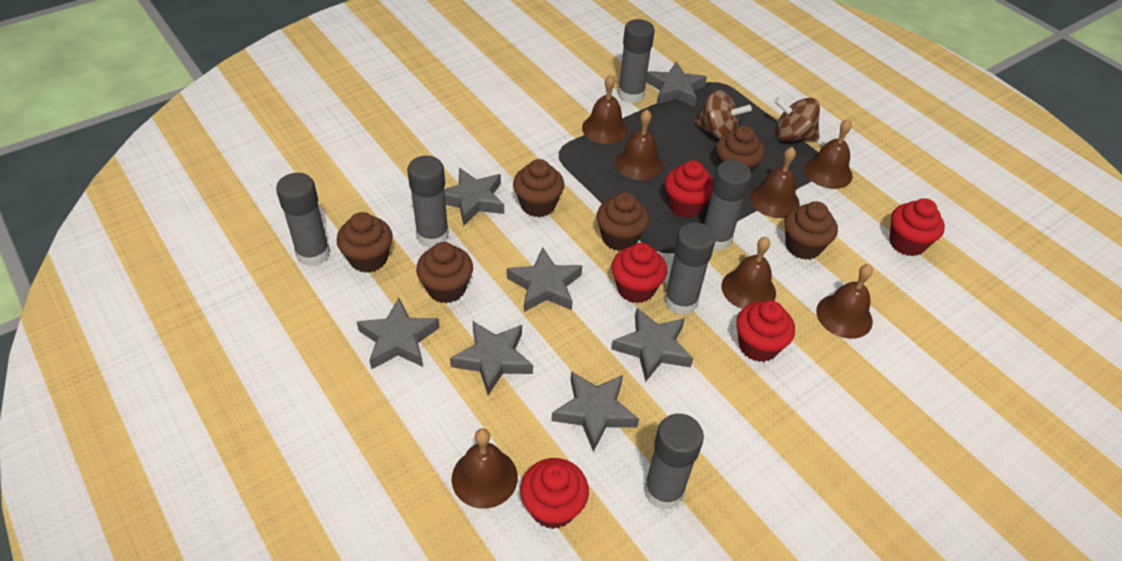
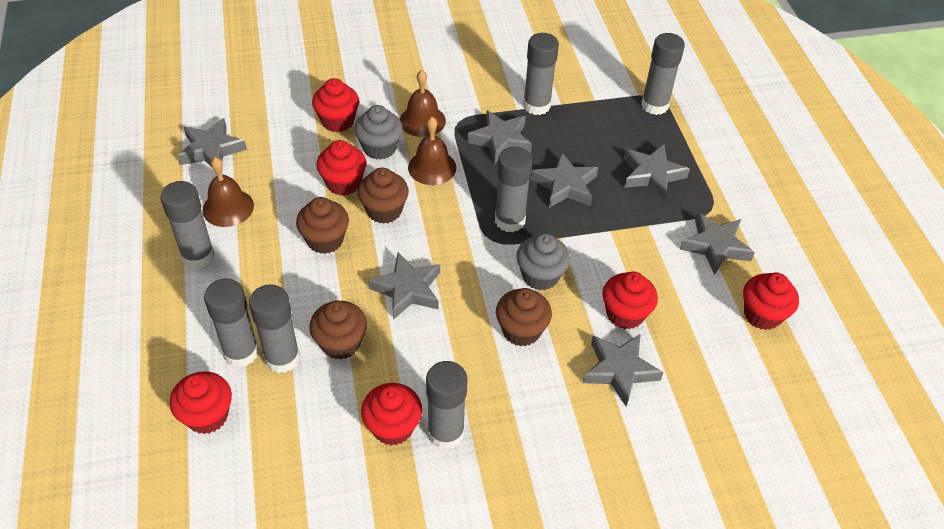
brown bell: [452,428,518,509] [582,75,628,144] [615,110,663,180] [721,237,776,309] [750,147,800,218] [804,119,853,189] [816,264,873,339] = 7 -> [202,157,254,227] [400,70,446,137] [408,117,456,185] = 3
brown cupcake: [336,212,393,273] [416,242,473,303] [513,159,564,217] [596,192,649,251] [716,126,765,174] [785,201,838,260] = 6 -> [296,197,349,254] [309,301,367,359] [358,168,409,224] [496,288,552,346] = 4
brown spinning top: [694,90,752,139] [774,97,820,141] = 2 -> none = 0
grey cupcake: none = 0 -> [354,105,403,160] [516,233,570,290] = 2
grey glue stick: [276,173,330,266] [407,156,449,248] [618,19,655,103] [644,414,704,510] [664,222,716,315] [704,160,751,251] = 6 -> [160,181,215,269] [204,279,259,368] [249,284,300,373] [426,361,467,450] [495,147,533,233] [523,33,559,115] [641,33,685,115] = 7
red cupcake: [520,458,589,529] [612,243,667,303] [665,160,714,218] [736,300,795,362] [889,198,945,256] = 5 -> [169,371,232,434] [312,78,359,132] [316,140,366,196] [361,383,422,446] [603,272,658,329] [743,273,799,330] = 6

